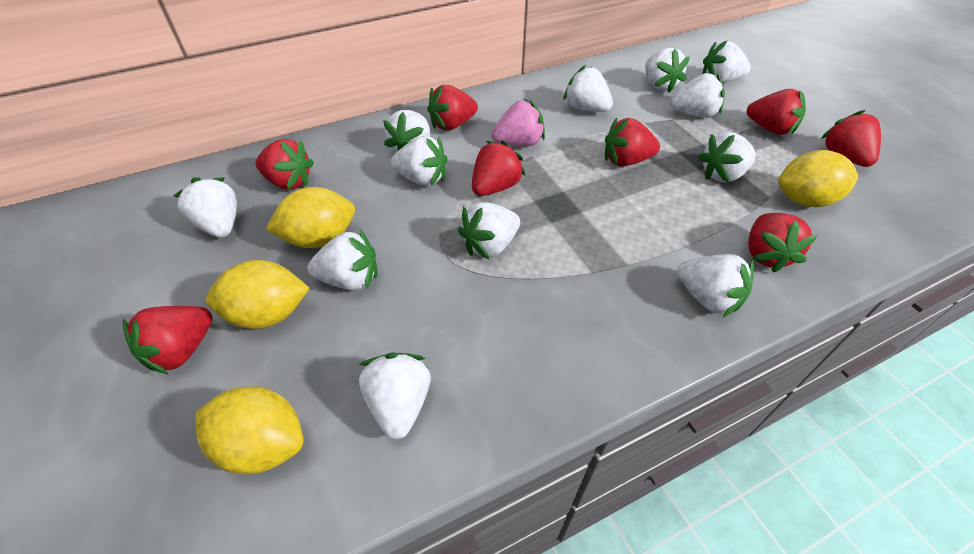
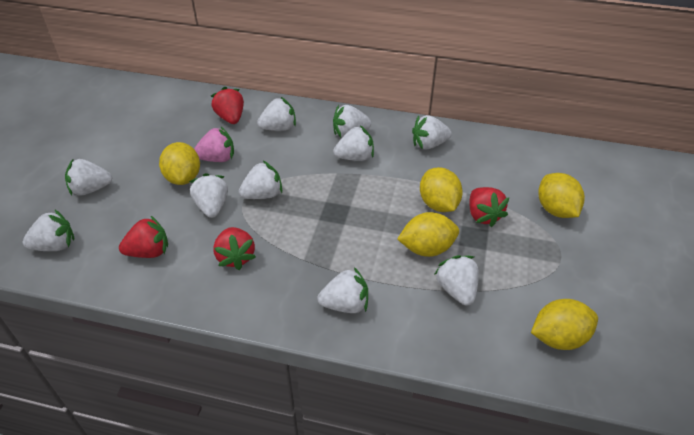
red strawberry: [123,306,212,375] [255,139,314,190] [427,85,478,131] [472,140,525,196] [605,118,660,167] [747,89,806,135] [748,213,818,273] [821,110,881,167] = 8 -> [119,216,168,258] [211,87,244,124] [213,227,256,270] [469,187,509,227] = 4
white strawberry: [173,177,237,238] [307,230,377,291] [359,353,431,440] [383,110,430,152] [391,136,447,186] [458,202,520,259] [563,65,613,112] [645,48,690,93] [671,73,725,118] [677,254,754,317] [698,132,756,182] [702,41,751,83] = 12 -> [23,210,74,251] [65,159,112,195] [189,173,228,218] [239,161,282,199] [257,97,296,131] [317,267,368,313] [333,105,371,137] [333,125,374,161] [412,115,452,150] [435,255,479,306] = 10
yellow lemon: [196,386,304,474] [206,260,310,329] [266,187,355,248] [778,150,858,207] = 4 -> [159,142,200,185] [397,212,459,257] [420,167,463,212] [531,299,598,350] [538,173,585,218] = 5

